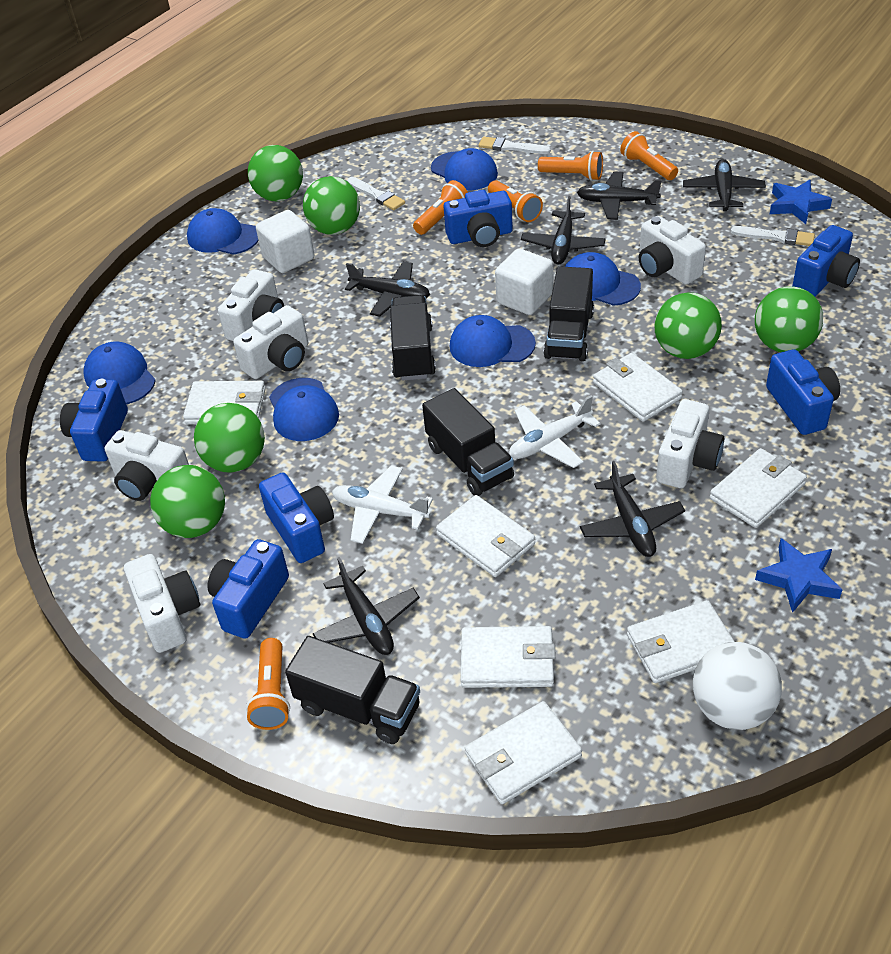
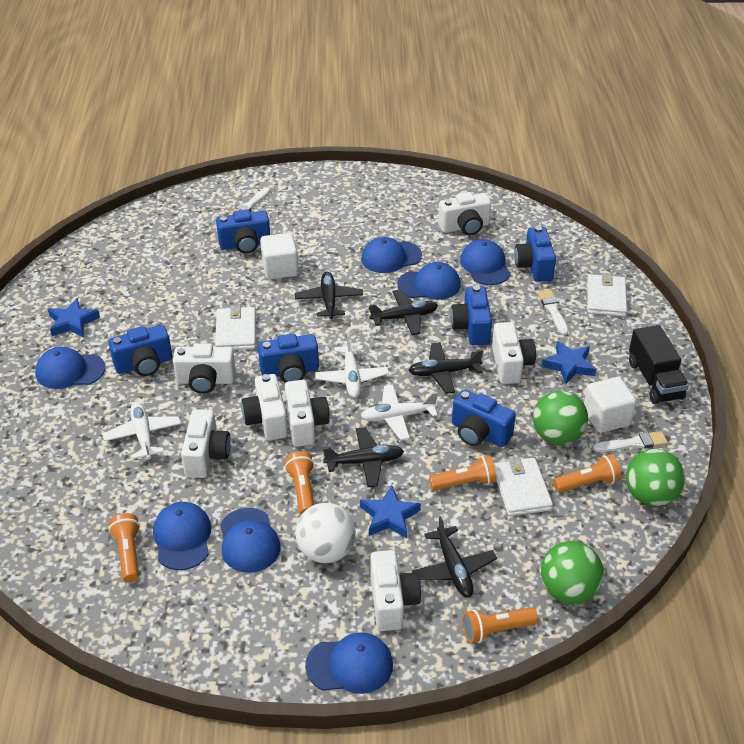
black plane: [313,557,420,655] [345,261,430,317] [521,196,606,265] [577,172,662,220] [580,461,685,557] [683,159,766,211] = 6 -> [295,272,363,319] [323,427,404,487] [369,289,438,335] [408,342,483,394] [412,516,497,597] = 5
black truck: [285,636,420,744] [390,295,436,381] [422,388,514,496] [543,266,594,361] = 4 -> [629,325,689,404] = 1
blue cap: [84,342,156,404] [187,208,259,255] [269,378,339,441] [431,148,498,190] [450,315,536,367] [565,252,641,306] = 6 -> [35,347,105,389] [153,502,211,570] [220,508,281,573] [305,632,393,694] [361,237,422,273] [397,262,461,300] [460,239,511,285] = 7
blue star: [755,538,842,613] [770,180,832,224] = 2 -> [48,298,100,337] [360,485,421,538] [542,341,596,384] = 3
green ball: [150,465,225,538] [194,403,265,473] [248,145,303,201] [303,176,360,235] [654,293,722,359] [755,286,823,352] = 6 -> [533,390,588,445] [541,541,604,604] [626,449,685,506] = 3
white camera: [105,430,189,501] [124,554,200,653] [218,269,284,341] [233,305,308,379] [639,216,706,285] [656,399,724,488] = 6 -> [173,344,236,394] [181,409,231,478] [241,374,288,441] [285,380,330,447] [371,550,421,631] [438,192,491,235] [492,322,536,384] = 7
white plane: [332,466,433,544] [509,395,601,468] = 2 -> [103,402,181,459] [315,333,389,398] [361,385,438,440] = 3
white wallet: [183,381,266,424] [436,495,535,577] [460,626,556,688] [465,701,582,804] [593,353,683,422] [627,600,735,683] [710,448,807,528] = 7 -> [215,305,256,350] [494,457,553,516] [587,273,627,317] = 3

